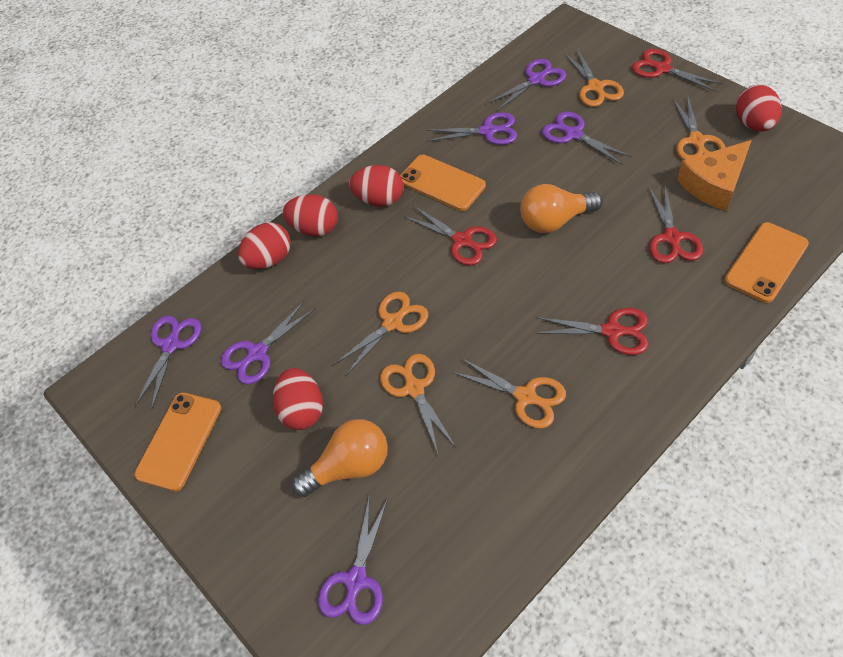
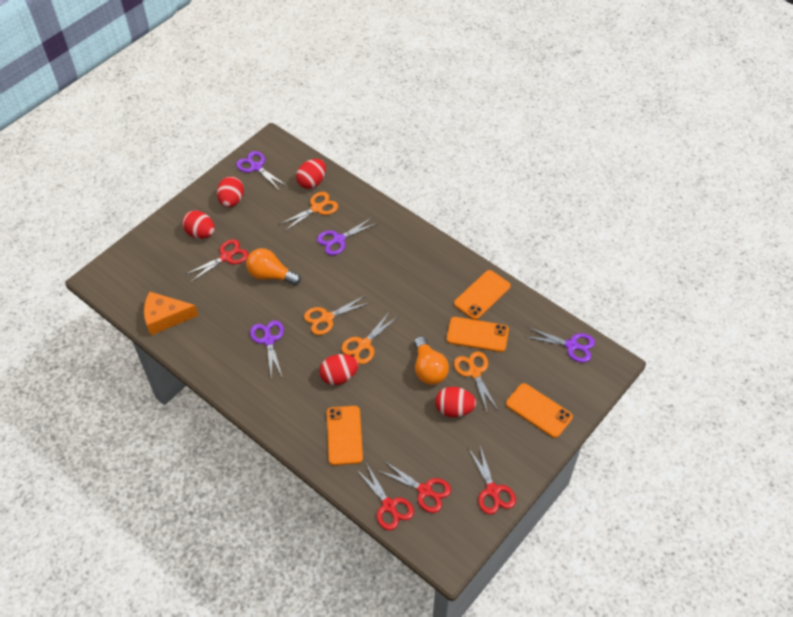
orange phone: [134,393,222,491] [400,155,486,211] [724,222,809,303] = 3 -> [327,406,363,465] [447,317,509,352] [454,270,511,320] [506,383,573,438] = 4
orange scissors: [333,291,428,375] [380,354,456,453] [452,357,566,429] [564,49,624,107] [672,97,726,160] = 5 -> [278,192,338,231] [304,295,369,335] [341,311,397,364] [454,351,498,411] = 4
purple scissors: [135,315,201,408] [221,301,316,385] [318,495,388,625] [426,112,517,145] [487,59,566,111] [542,112,632,165] = 6 -> [236,151,287,191] [250,320,284,378] [317,217,378,255] [527,327,595,363] = 4

